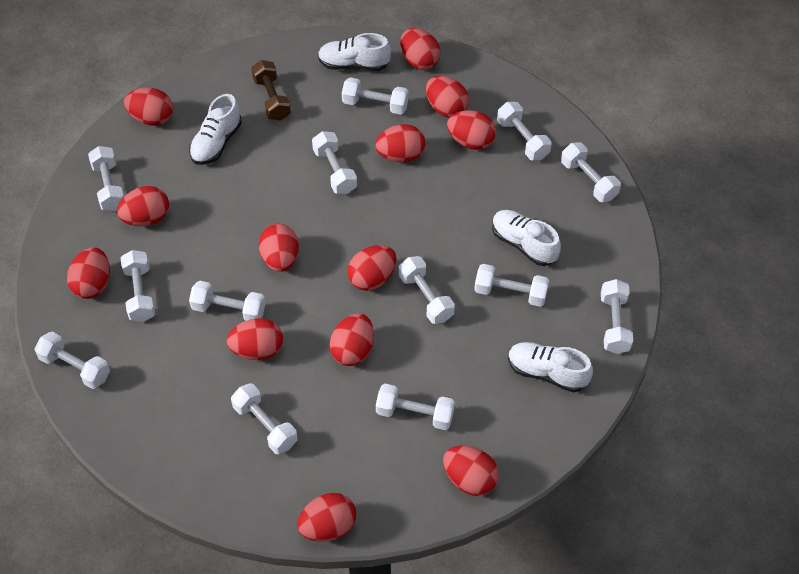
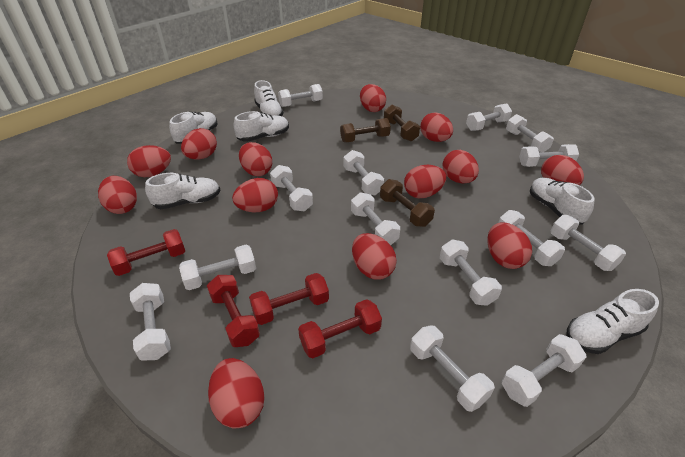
brown dumbbell: [251,60,291,121] = 1 -> [340,118,391,142] [380,179,435,227] [384,105,420,141] = 3
red dumbbell: none = 0 -> [107,229,185,276] [207,275,260,347] [249,273,329,325] [298,299,382,358] = 4
white dumbbell: [34,332,110,389] [88,146,124,211] [121,250,155,322] [189,281,266,321] [231,383,298,454] [312,131,357,194] [342,77,409,115] [376,384,455,430] [399,256,455,324] [474,264,549,307] [497,102,552,160] [561,142,621,202] [601,279,633,354] = 13 -> [130,283,171,361] [179,245,256,290] [270,165,313,211] [278,84,323,107] [344,150,384,195] [351,193,400,245] [410,325,495,412] [440,239,502,306] [466,104,512,131] [498,210,565,266] [502,334,586,407] [506,114,554,153] [519,144,579,167] [551,215,626,271] = 14
white shoe: [189,94,242,165] [318,33,391,71] [492,210,561,266] [508,342,593,392] = 4 -> [145,173,220,209] [169,112,217,144] [234,111,289,142] [254,80,284,116] [530,178,595,224] [566,289,659,354] = 6

